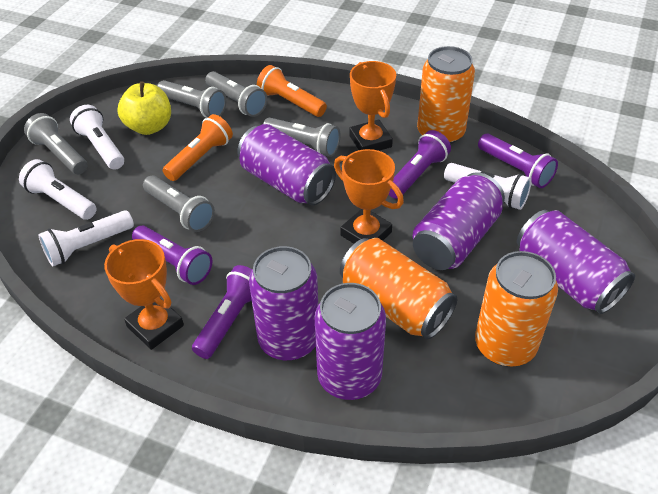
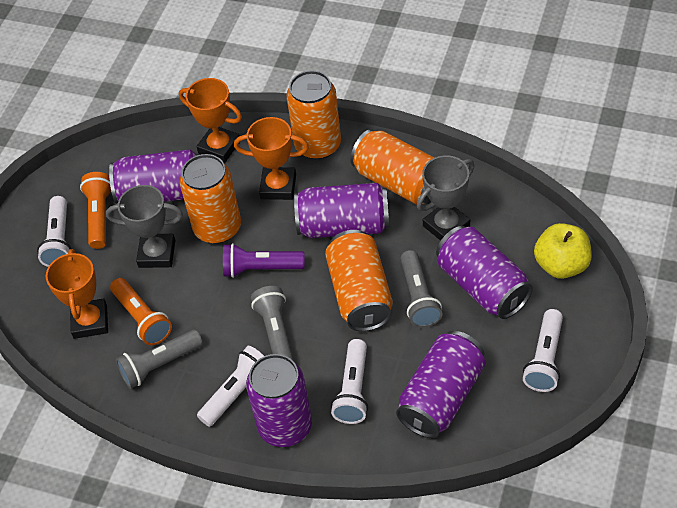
grey flashlight: [24,113,88,174] [143,175,215,232] [157,80,226,118] [205,71,267,117] [263,118,340,157] = 5 -> [116,330,203,389] [251,286,294,361] [400,250,443,328] = 3
grey trophy: none = 0 -> [106,185,183,268] [417,155,475,241] = 2
orange can: [340,238,457,339] [417,46,475,144] [475,251,558,367] = 3 -> [180,154,241,244] [287,70,341,160] [325,230,393,332] [350,129,435,205] = 4
purple flashlight: [132,225,212,285] [192,265,252,359] [388,130,451,199] [478,134,558,188] = 4 -> [223,243,304,278] = 1

